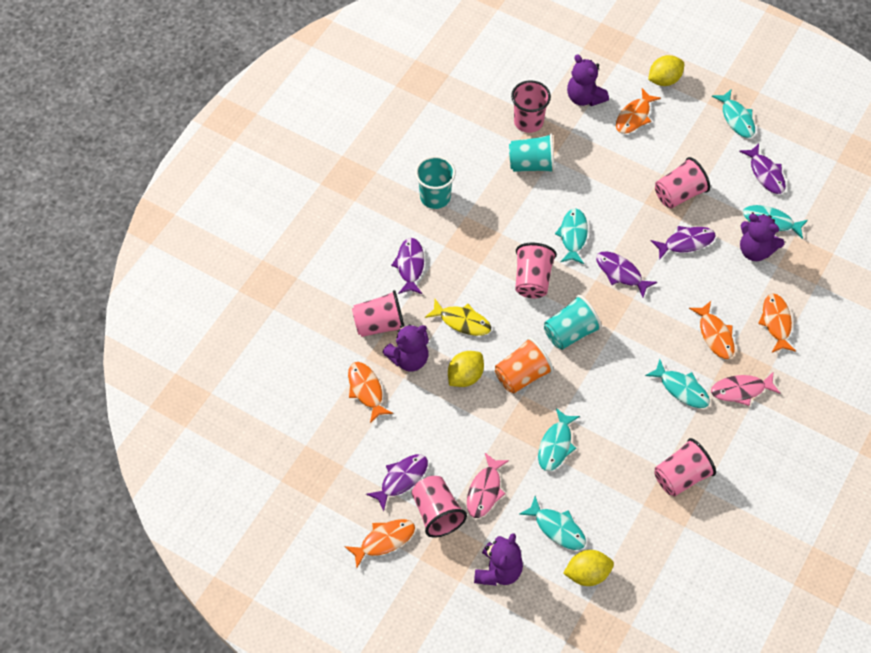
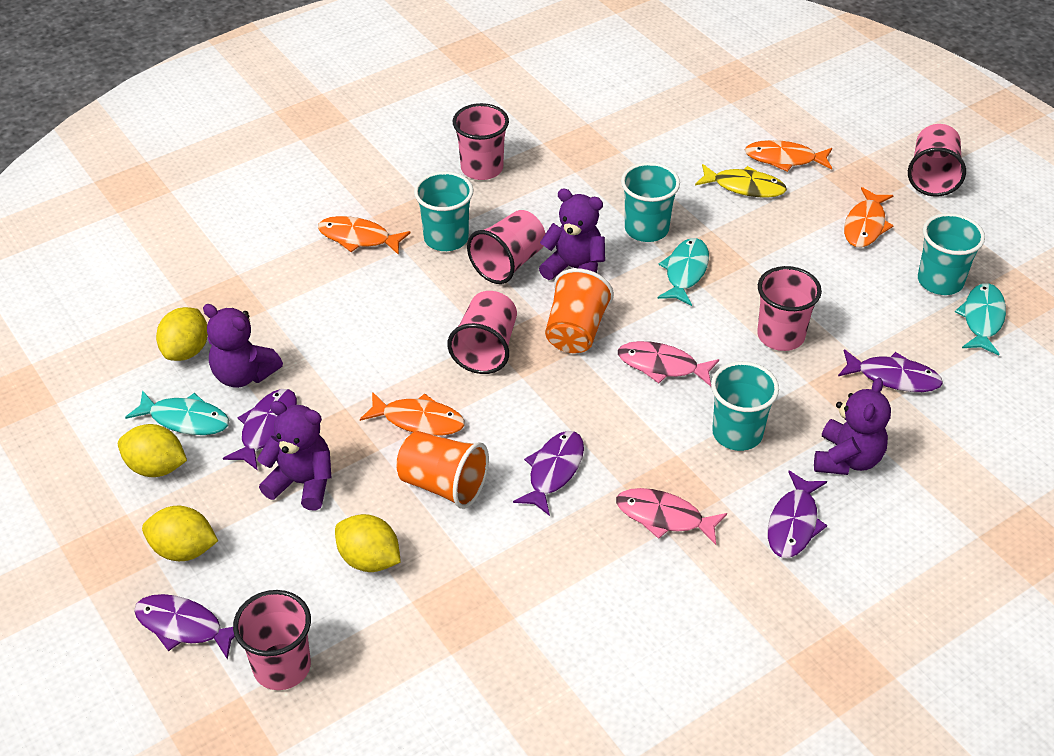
orange cup: [495,337,553,393] = 1 -> [396,431,489,509] [545,268,614,353] = 2
orange fish: [344,519,415,568] [348,362,393,423] [616,88,661,134] [689,301,735,359] [758,293,796,353] = 5 -> [318,216,411,255] [360,392,465,436] [745,140,832,172] [844,187,894,248] = 4
turquoise cup: [415,156,456,209] [509,133,555,173] [544,295,602,350] = 3 -> [414,171,474,251] [621,162,680,242] [711,361,779,451] [918,213,985,295] = 4
turquoise fish: [519,496,586,550] [538,408,580,471] [555,208,588,264] [645,359,710,408] [712,89,755,138] [743,205,808,239] = 6 -> [125,390,229,435] [657,238,709,306] [955,283,1006,355] = 3
yellow lemon: [448,351,484,387] [563,550,614,586] [648,55,684,86] = 3 -> [118,424,187,477] [142,506,218,561] [156,307,208,361] [335,514,401,572] = 4

